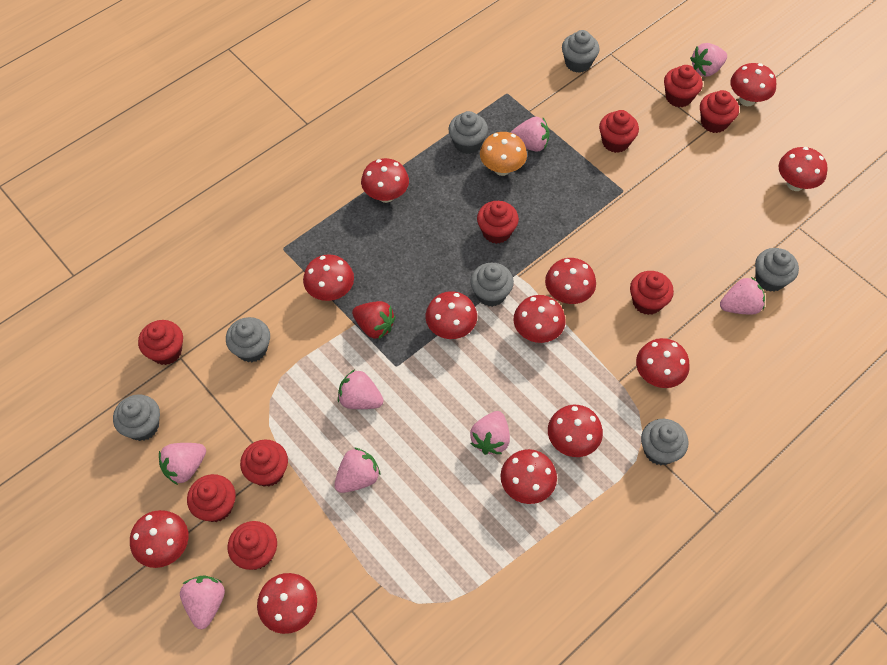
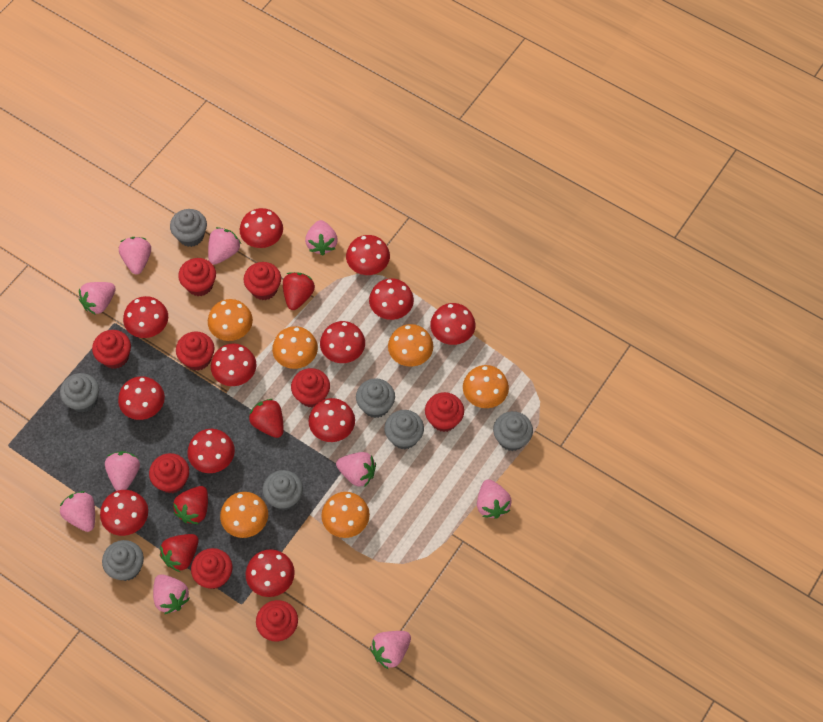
orange mushroom: [480,132,527,176] = 1 -> [208,299,253,341] [220,492,268,538] [272,326,318,369] [321,492,370,538] [388,324,433,367] [463,365,509,408] = 6
pink strawberry: [159,443,206,485] [180,576,225,630] [334,447,381,493] [338,370,384,409] [470,411,510,455] [510,117,549,152] [690,43,727,77] [720,277,765,315] = 8 -> [60,491,95,532] [79,282,116,315] [105,451,140,491] [119,237,151,274] [153,574,190,614] [208,227,241,265] [305,220,338,255] [336,452,376,486] [370,631,411,669] [477,479,512,519] = 10
red strawberry: [352,301,395,340] = 1 -> [160,534,199,572] [173,486,208,524] [249,399,284,438] [283,272,315,310] = 4

